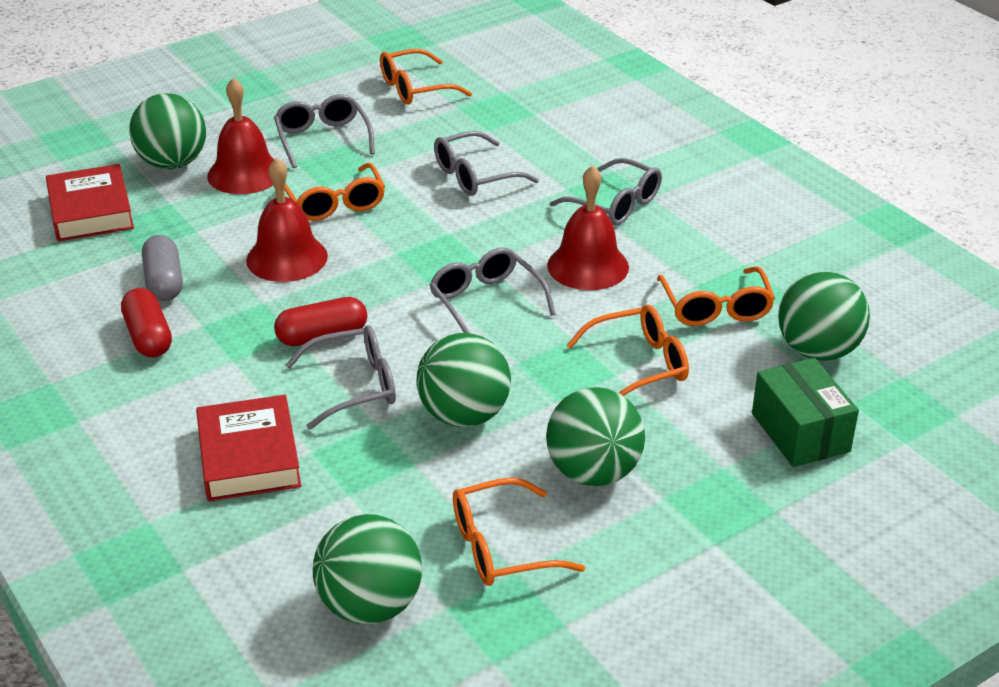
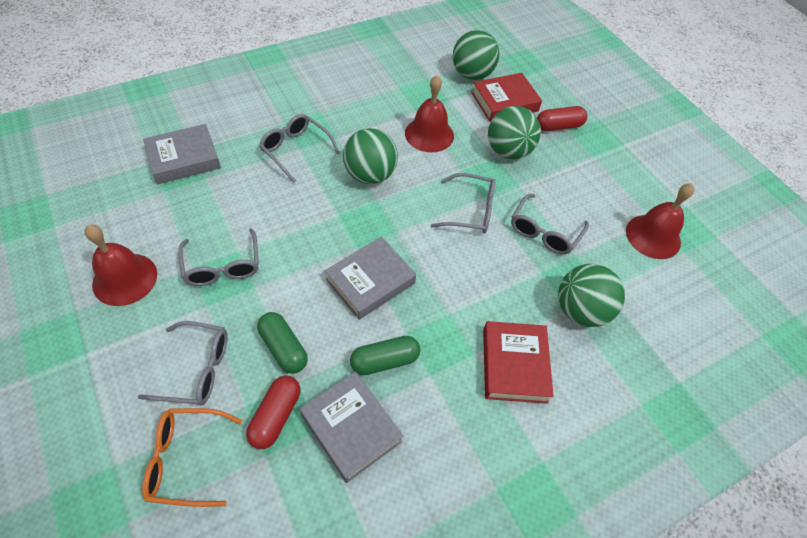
green ball: [129,93,206,169] [313,514,422,624] [417,333,511,427] [546,387,645,486] [778,271,870,361] = 5 -> [343,128,398,184] [453,30,500,80] [488,106,541,159] [558,264,625,327] = 4
green box: [752,358,859,467] = 1 -> none = 0
green capsule: none = 0 -> [257,312,308,374] [350,336,421,375] = 2
grey book: none = 0 -> [143,124,221,184] [300,372,403,483] [325,237,416,320] = 3
grey capsule: [142,235,183,301] = 1 -> none = 0
orange glasses: [284,163,385,221] [380,49,472,105] [453,478,585,586] [566,305,689,396] [657,266,775,326] = 5 -> [142,408,242,507] = 1

